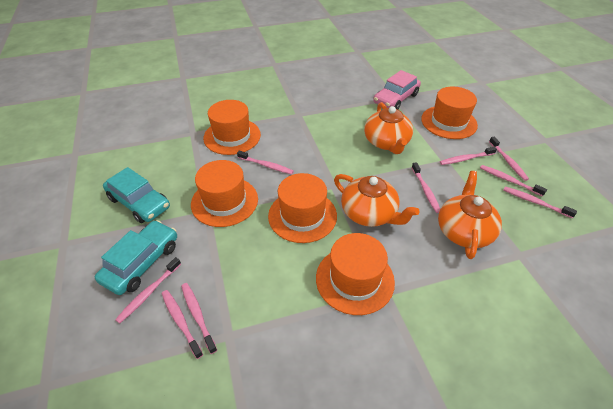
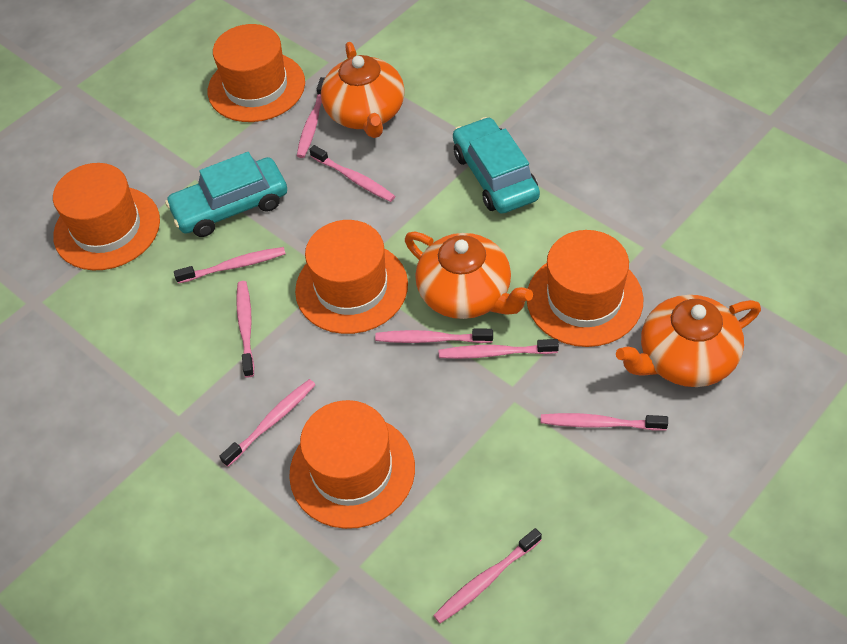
pink car: [373,70,421,109] = 1 -> none = 0

